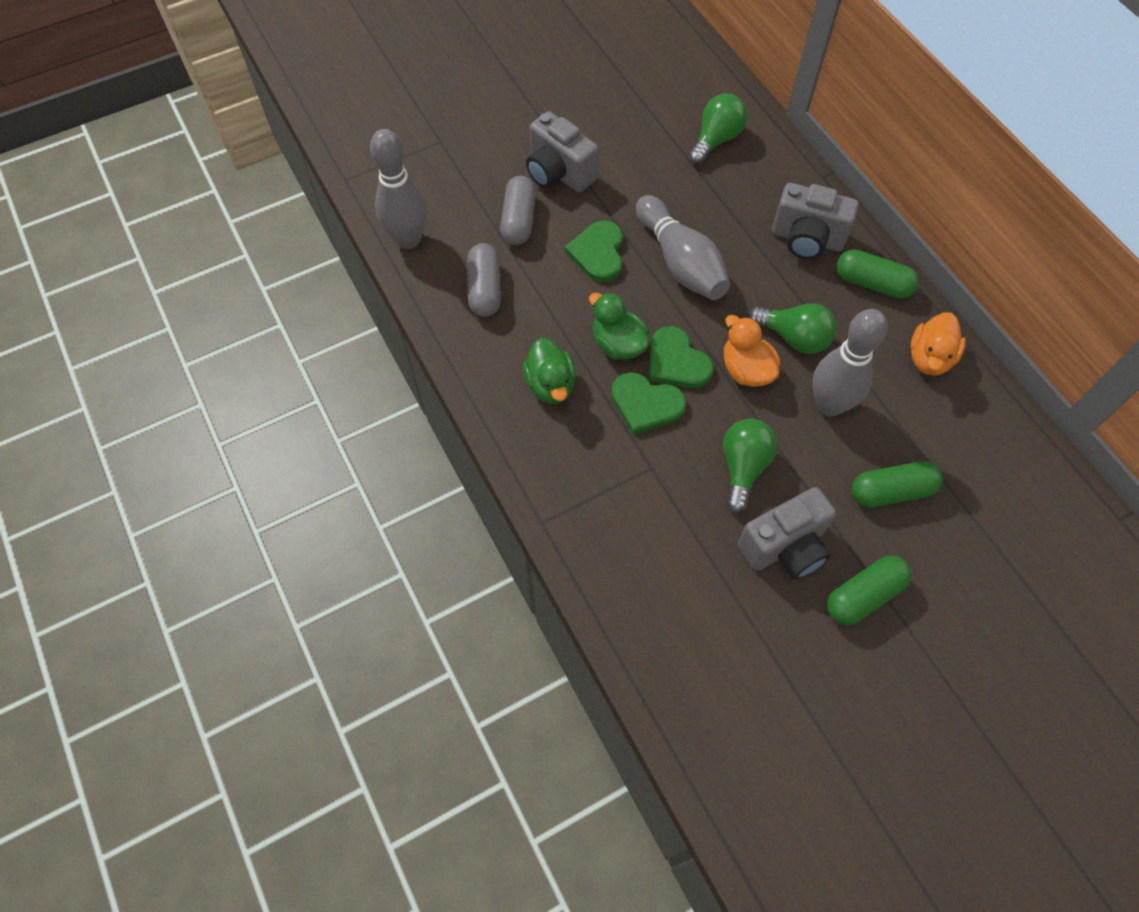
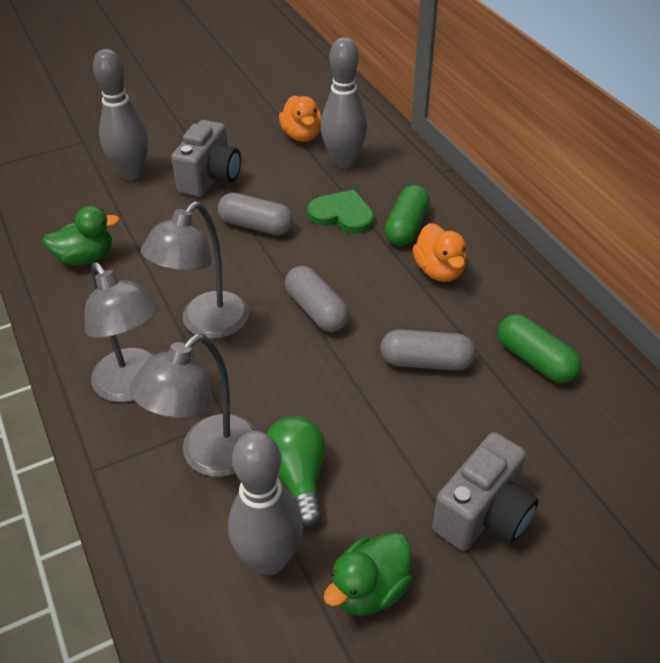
green capsule: [827,555,912,625] [836,249,919,299] [852,461,943,507] = 3 -> [385,185,430,246] [498,314,582,383] = 2
green heart: [565,220,623,282] [611,372,686,434] [649,326,714,388] = 3 -> [307,189,374,233] = 1
green light bulb: [688,93,747,164] [723,419,777,513] [749,303,837,354] = 3 -> [267,416,326,527] = 1
grey camera: [526,111,599,192] [738,487,836,579] [772,183,859,259] = 3 -> [171,120,241,197] [432,432,539,551] = 2
grey capsule: [467,243,501,317] [500,176,536,245] = 2 -> [218,193,293,235] [285,266,349,332] [380,329,476,371] = 3
grey lamp: none = 0 -> [85,262,159,402] [129,334,256,477] [141,202,249,339] = 3

